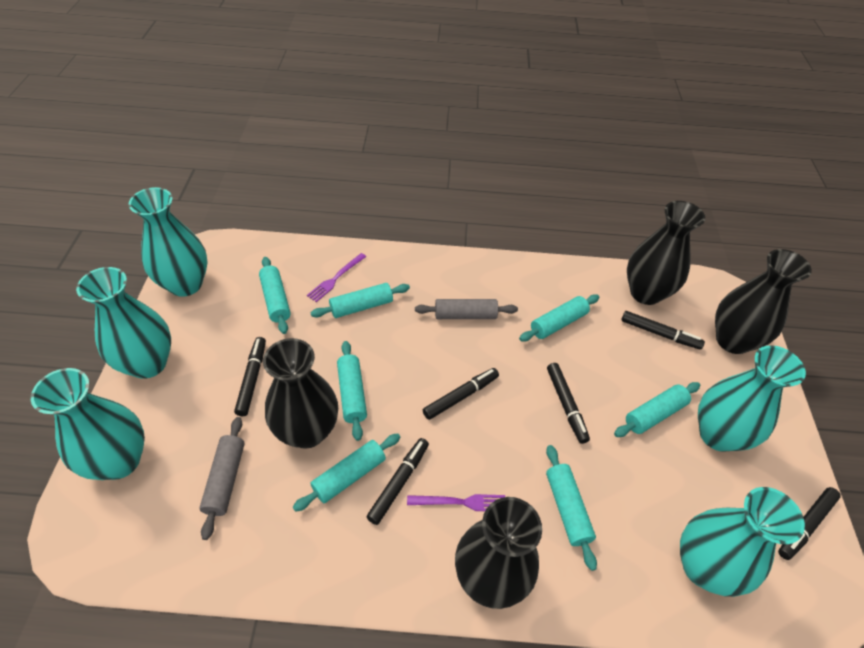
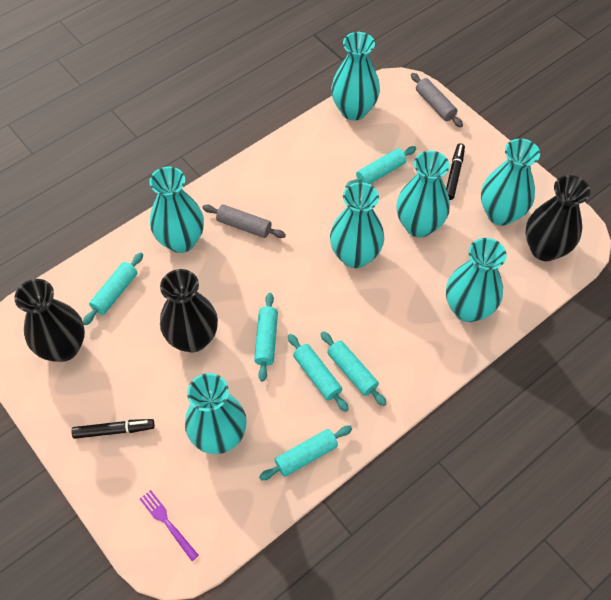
black marker: [234,337,266,416] [367,438,429,525] [423,368,499,420] [547,363,590,444] [621,311,705,350] [778,487,841,560] = 6 -> [72,419,155,439] [446,143,465,200] = 2
black vase: [263,338,338,449] [455,497,542,609] [627,201,705,305] [715,249,812,354] = 4 -> [14,279,85,362] [160,269,218,352] [525,175,590,261] = 3
purple fork: [307,253,366,302] [407,494,505,511] = 2 -> [140,490,199,561] = 1
turquoise rolling pin: [259,257,291,334] [293,433,400,512] [311,283,410,318] [337,341,367,441] [519,294,599,342] [546,445,597,571] [614,382,700,437] = 7 -> [83,252,143,325] [254,293,278,381] [259,426,352,480] [288,334,349,412] [320,331,387,406] [345,146,416,188] = 6
turquoise vase: [31,368,145,480] [76,267,171,379] [129,187,208,297] [680,487,805,597] [698,345,806,452] = 5 -> [149,166,204,253] [185,373,247,454] [330,182,384,268] [331,32,380,120] [396,151,450,238] [446,238,507,322] [481,138,540,226] = 7

